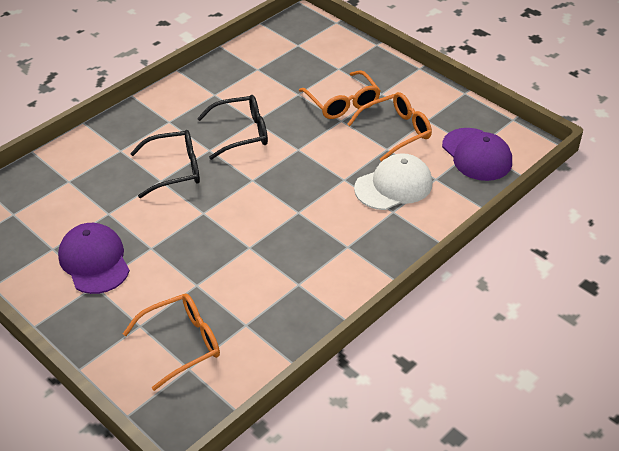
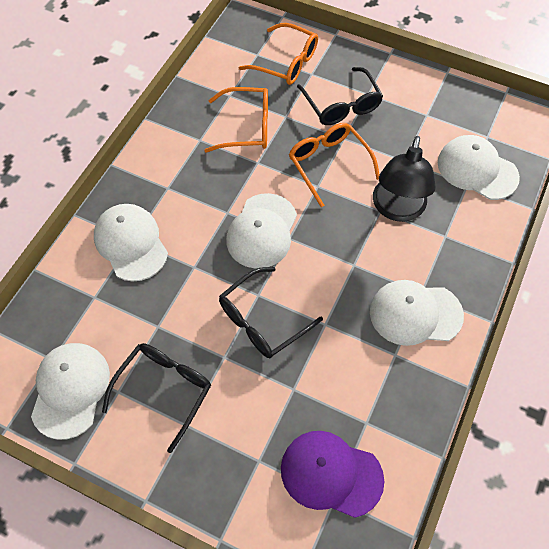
black glasses: [130,130,200,198] [197,95,268,160] = 2 -> [102,343,211,453] [219,267,323,358] [297,67,383,125] = 3
black lamp: none = 0 -> [373,136,436,222] = 1
purple cap: [58,223,130,294] [442,128,512,181] = 2 -> [281,431,384,518] = 1
white cap: [354,153,432,210] = 1 -> [31,343,110,440] [94,204,168,282] [226,193,297,269] [370,280,464,346] [438,135,520,200] = 5

